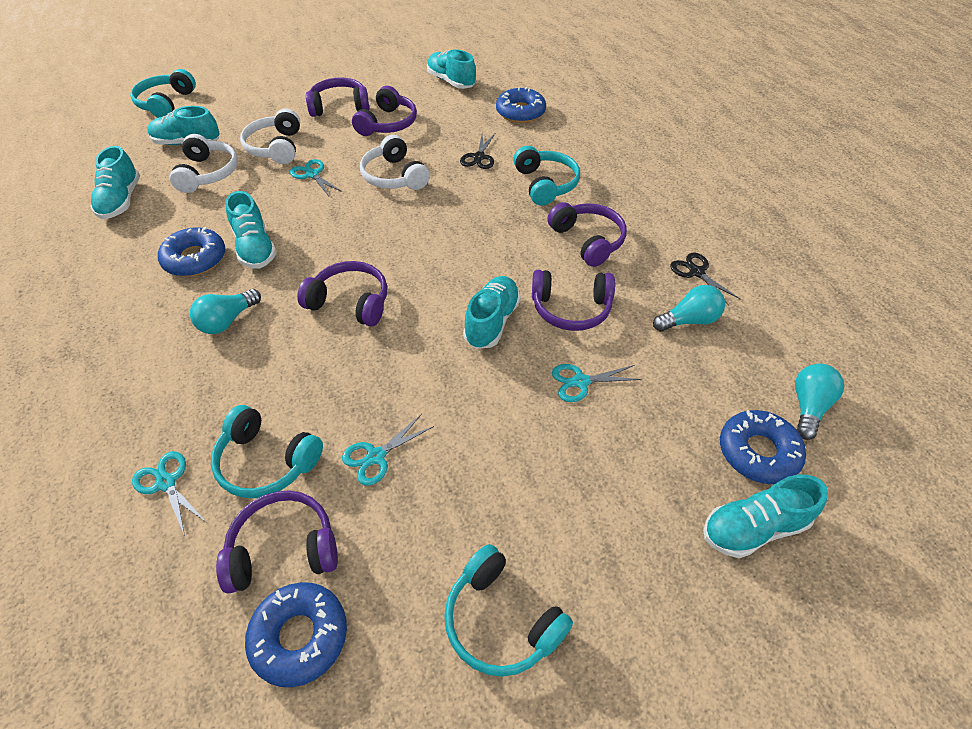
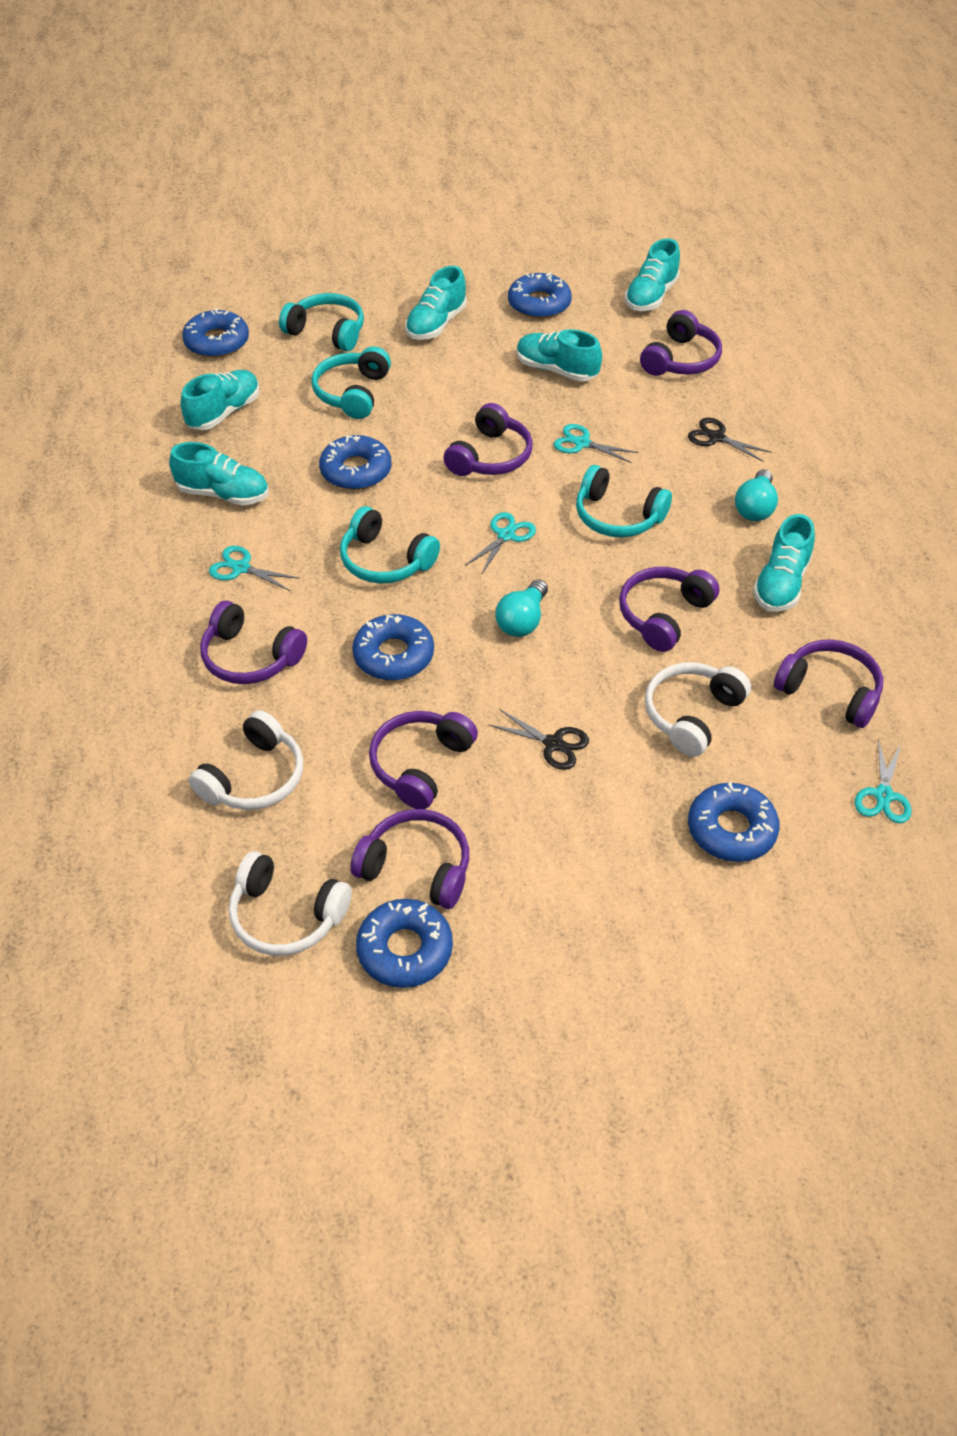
blue donut: [158,227,225,276] [245,582,347,687] [496,87,546,123] [720,410,806,484] = 4 -> [182,308,249,358] [319,435,392,490] [352,614,434,680] [356,899,453,988] [508,272,572,319] [688,782,780,862] = 6
purple headphones: [216,491,338,594] [297,261,387,327] [306,78,369,117] [352,86,417,136] [532,270,615,331] [547,202,627,267] = 6 -> [200,600,307,684] [350,809,469,909] [369,711,478,809] [443,403,533,476] [619,567,719,652] [640,310,722,376] [774,639,883,728] = 7
turquoise light bulb: [190,289,261,334] [653,285,725,332] [795,364,844,440] = 3 -> [495,579,548,637] [735,469,778,521] = 2

